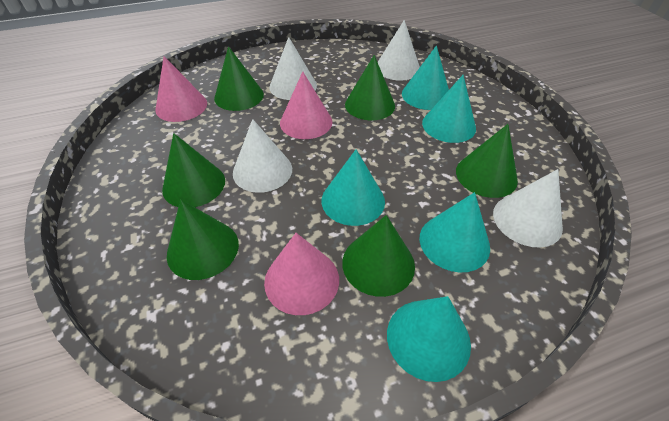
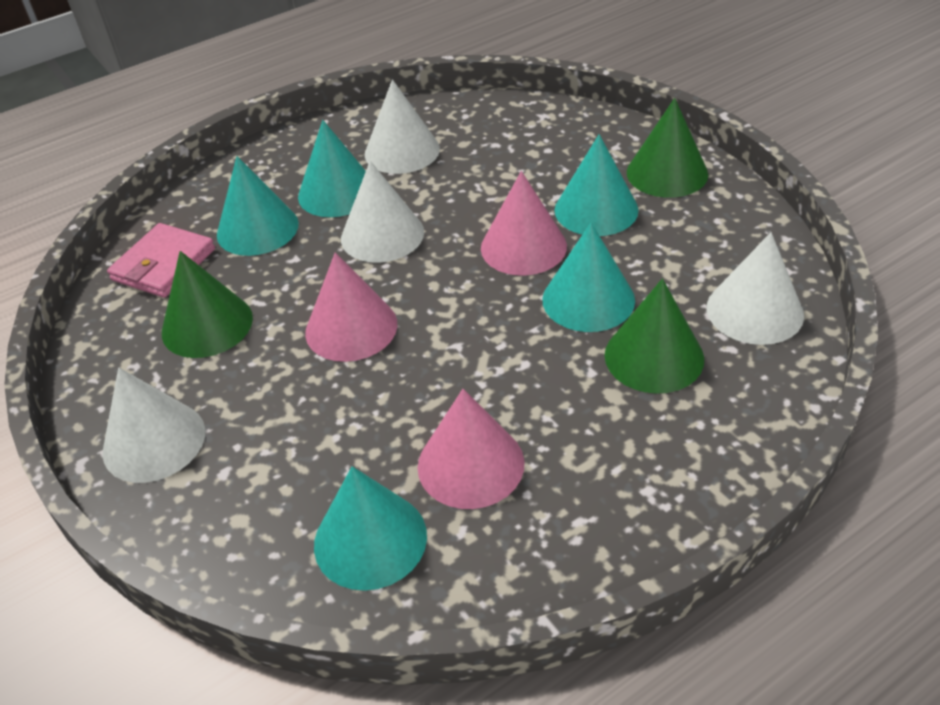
green cone: [162,133,225,207] [167,199,239,280] [214,46,264,111] [342,215,415,297] [345,55,395,120] [456,124,518,198] = 6 -> [162,251,253,358] [605,279,704,394] [627,98,708,198] = 3
pink wallet: none = 0 -> [107,223,215,298] = 1

